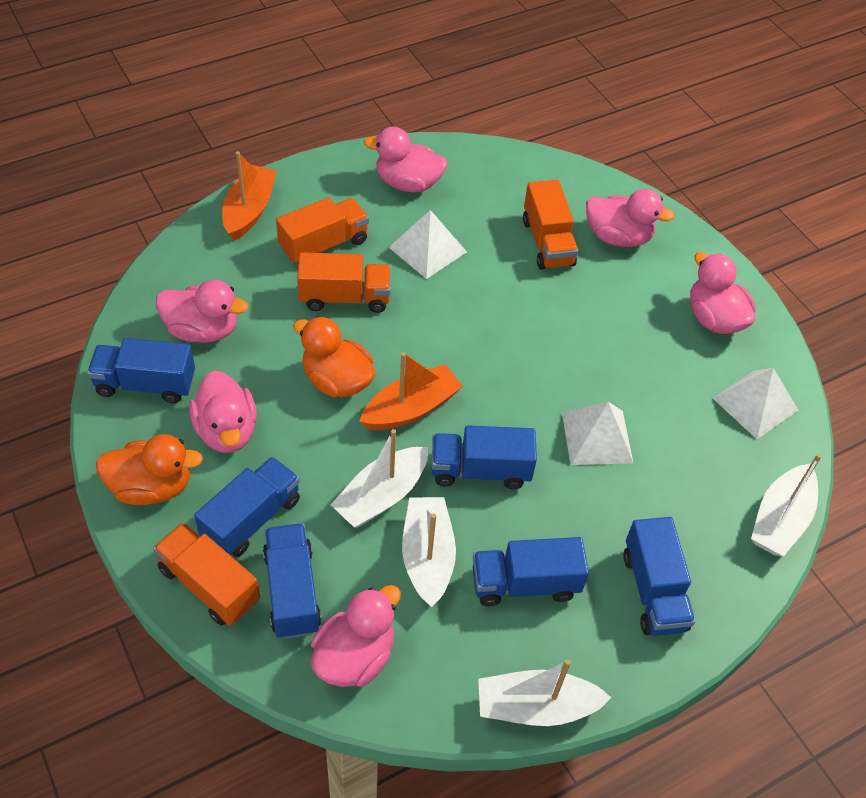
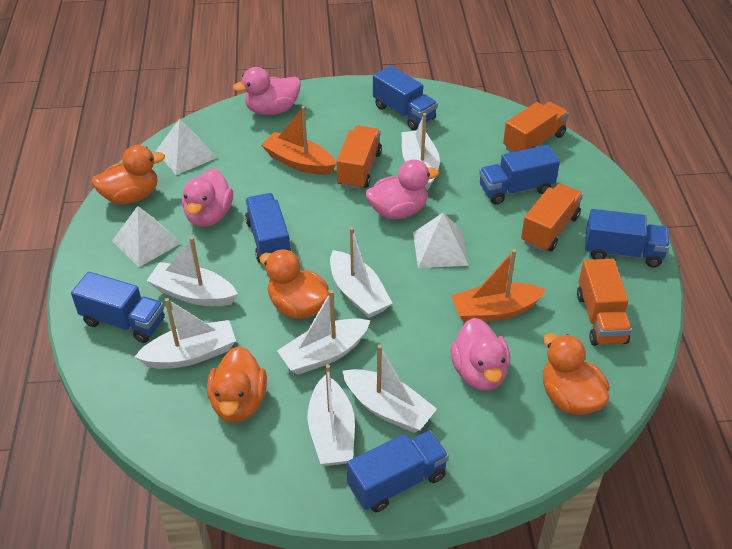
orange duck: [96,434,203,505] [293,316,375,397] = 2 -> [91,145,165,204] [207,346,267,423] [259,249,330,319] [543,333,609,415] = 4
pink duck: [156,280,248,343] [189,370,257,453] [311,585,401,687] [364,127,448,193] [586,189,675,247] [690,252,755,334] = 6 -> [182,168,233,227] [233,67,301,115] [365,159,439,219] [451,318,510,391] = 4
white boat: [331,429,428,527] [402,497,456,607] [478,659,611,726] [751,453,822,556] = 4 -> [135,298,236,369] [147,237,238,306] [277,290,370,375] [308,364,355,466] [330,227,392,318] [343,345,437,433] [402,113,440,190] = 7

